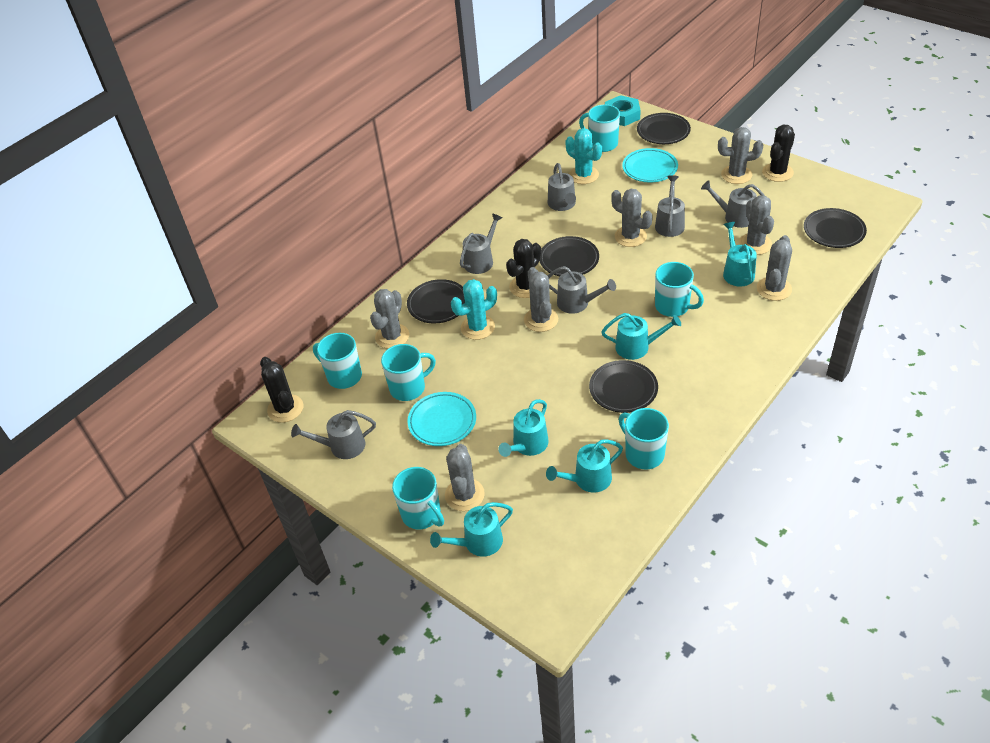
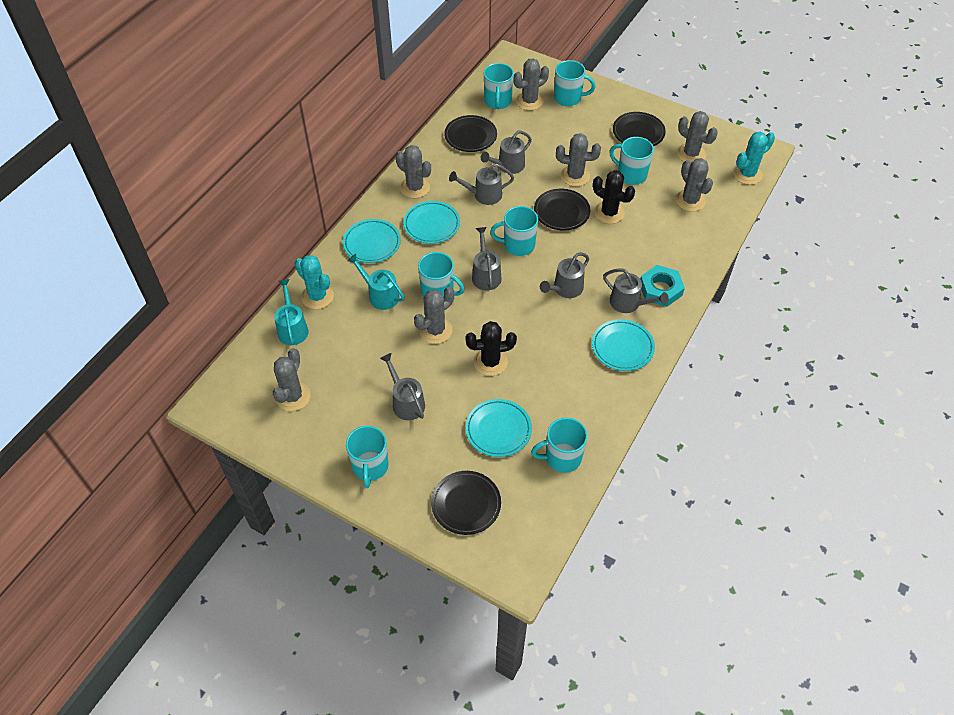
black cactus: [260,357,303,423] [506,239,541,298] [762,125,795,182] = 3 -> [465,321,517,376] [593,170,635,224] = 2
black plate: [407,279,465,323] [539,236,599,276] [589,360,658,413] [637,113,691,144] [804,208,867,248] = 5 -> [431,471,501,535] [444,115,497,152] [534,189,590,230] [613,112,666,146] = 4
turquoise mug: [313,333,362,389] [381,344,436,401] [392,467,444,529] [579,104,620,152] [619,408,669,469] [655,262,704,317] = 6 -> [346,426,389,488] [418,252,464,298] [484,63,514,109] [490,206,538,256] [531,417,588,473] [554,60,595,106] [609,137,654,185] = 7
turquoise plate: [407,392,476,446] [622,148,678,182] = 2 -> [343,219,401,263] [403,201,460,244] [466,399,532,457] [592,319,655,371] = 4
turquoise watering can: [430,502,513,557] [498,399,549,457] [546,439,623,492] [601,313,681,360] [723,222,757,287] = 5 -> [274,279,309,345] [347,254,405,310] = 2

